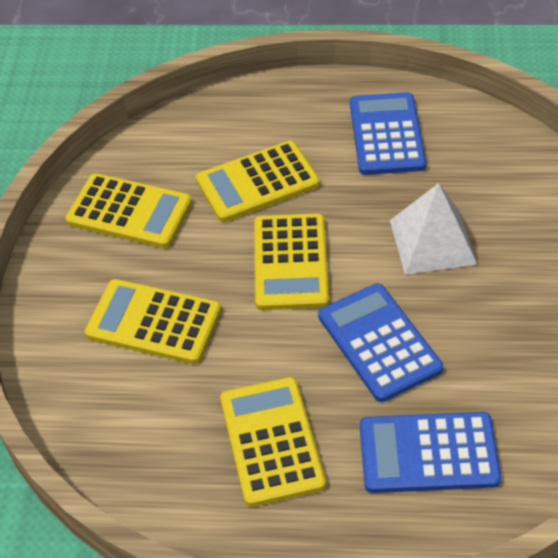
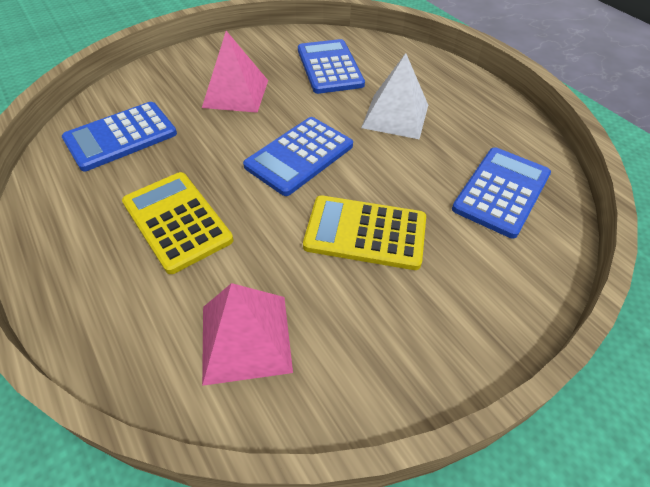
blue calculator: [318,283,443,402] [350,92,426,175] [360,412,501,493] = 3 -> [62,102,177,171] [243,117,353,196] [298,39,365,94] [452,147,551,239] = 4
pink pyramid: none = 0 -> [202,31,268,113] [202,283,293,386] = 2
yellow calculator: [66,173,192,248] [85,279,221,364] [196,141,320,222] [220,377,326,507] [254,213,329,310] = 5 -> [122,172,234,274] [303,195,426,270] = 2

